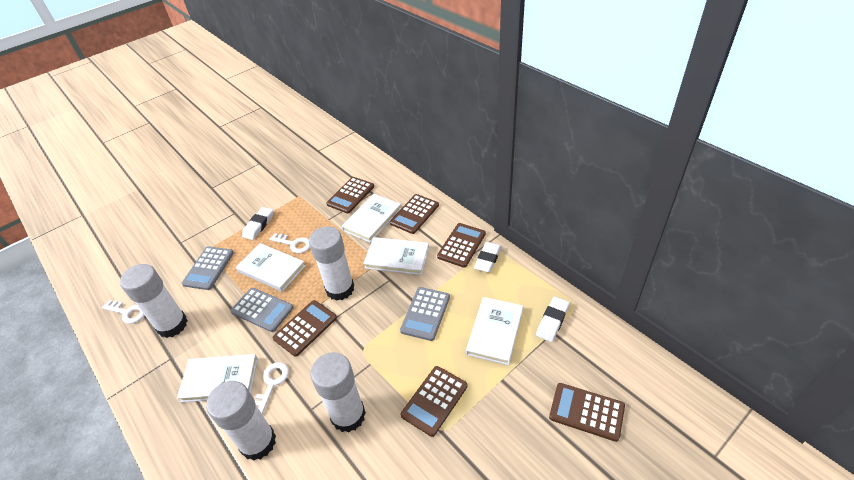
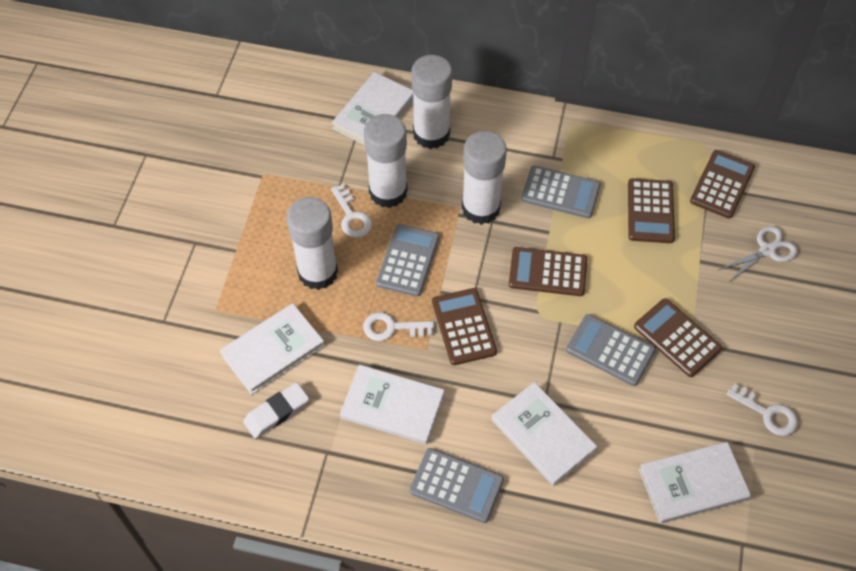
brown calculator: [273,300,337,357] [326,177,374,213] [390,194,439,234] [400,366,467,437] [437,223,486,268] [549,383,625,442] = 6 -> [432,288,497,365] [509,247,587,296] [628,178,675,243] [634,298,722,377] [690,150,755,219] = 5
grey calculator: [182,246,234,290] [230,288,294,332] [400,287,450,341] = 3 -> [376,224,439,297] [410,448,504,523] [521,165,601,219] [566,314,656,386] = 4
white eraser: [242,207,273,240] [474,242,502,273] [536,297,570,342] = 3 -> [243,383,309,438] = 1
white scissors: none = 0 -> [719,226,798,282] = 1

